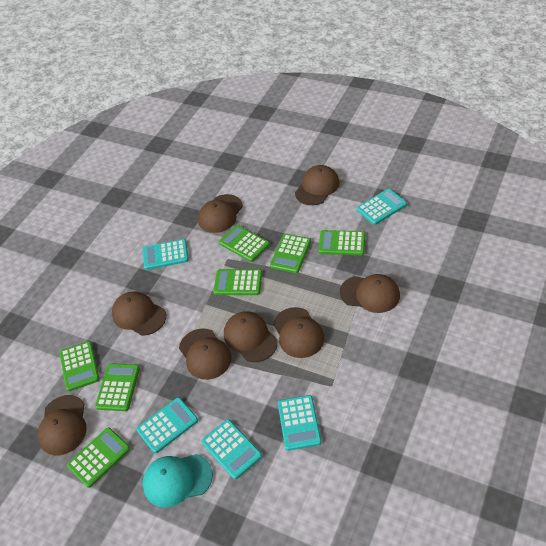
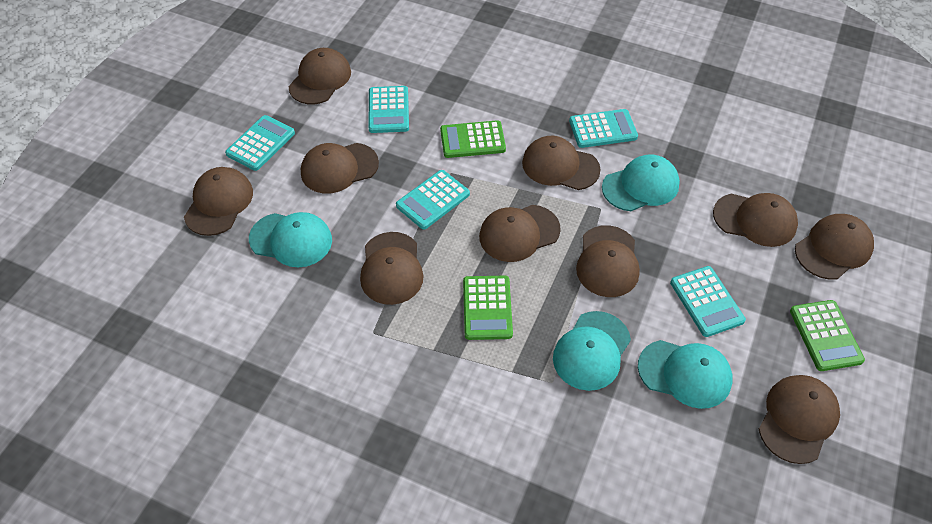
brown cap: [38,395,87,456] [112,291,166,336] [179,328,232,380] [198,194,243,233] [224,311,278,362] [273,307,324,358] [295,165,340,205] [340,274,400,313] = 8 -> [184,167,253,236] [289,48,351,104] [301,143,379,194] [360,232,424,305] [479,205,561,262] [522,136,600,190] [576,225,640,297] [713,193,798,247] [759,375,840,464] [795,214,874,280] = 10
green calculator: [60,341,99,391] [67,427,130,488] [95,363,140,411] [213,269,262,295] [219,225,270,262] [270,234,311,273] [318,230,365,255] = 7 -> [440,120,506,158] [463,276,513,340] [790,300,865,371] = 3
turquoise cap: [143,454,213,508] = 1 -> [249,212,332,267] [553,311,631,391] [602,155,680,211] [638,340,733,409] = 4

